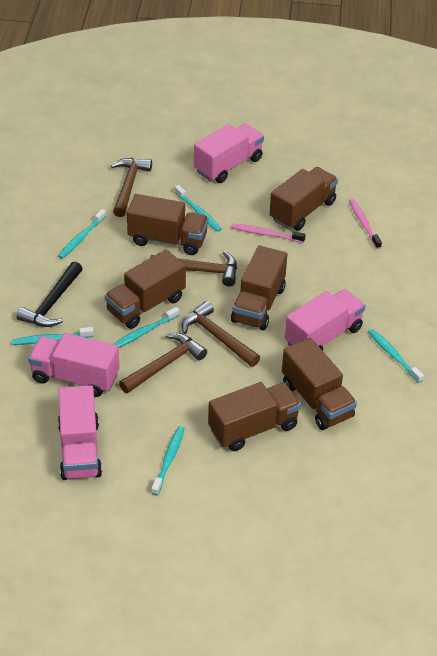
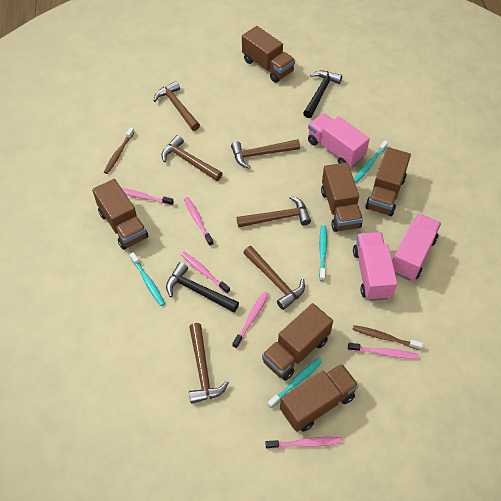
black hammer: [16,261,83,327] = 1 -> [166,262,239,312] [303,71,342,118] = 2
brown hammer: [111,158,152,217] [119,333,207,393] [150,251,237,286] [182,301,260,367] = 4 -> [154,81,200,131] [161,135,223,181] [189,323,229,404] [231,139,300,169] [237,196,311,227] [243,246,305,310] = 6
brown toothbrush: none = 0 -> [104,127,134,174] [352,325,423,350] = 2
pink toothbrush: [232,224,306,243] [349,199,382,249] = 2 -> [122,188,174,206] [181,252,230,294] [184,197,214,246] [232,291,269,348] [265,437,342,449] [348,343,419,359] = 6
pink truck: [28,333,120,397] [58,385,102,480] [194,124,264,183] [285,289,365,351] = 4 -> [308,113,370,167] [353,232,397,301] [392,214,441,281] = 3
turquoise toothbrush: [12,327,94,345] [58,209,106,259] [113,307,179,347] [151,426,185,495] [175,185,222,232] [368,329,424,383] = 6 -> [130,252,165,306] [267,358,322,408] [319,225,327,281] [354,141,388,183] = 4

